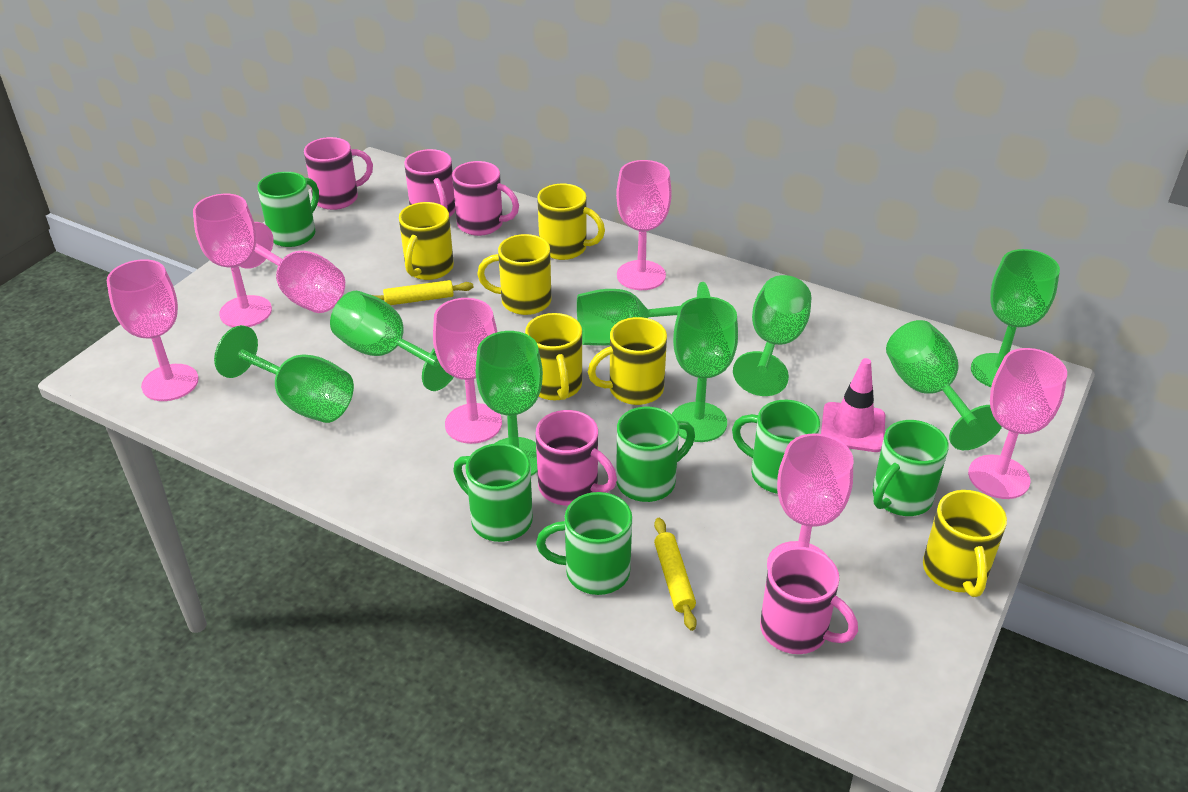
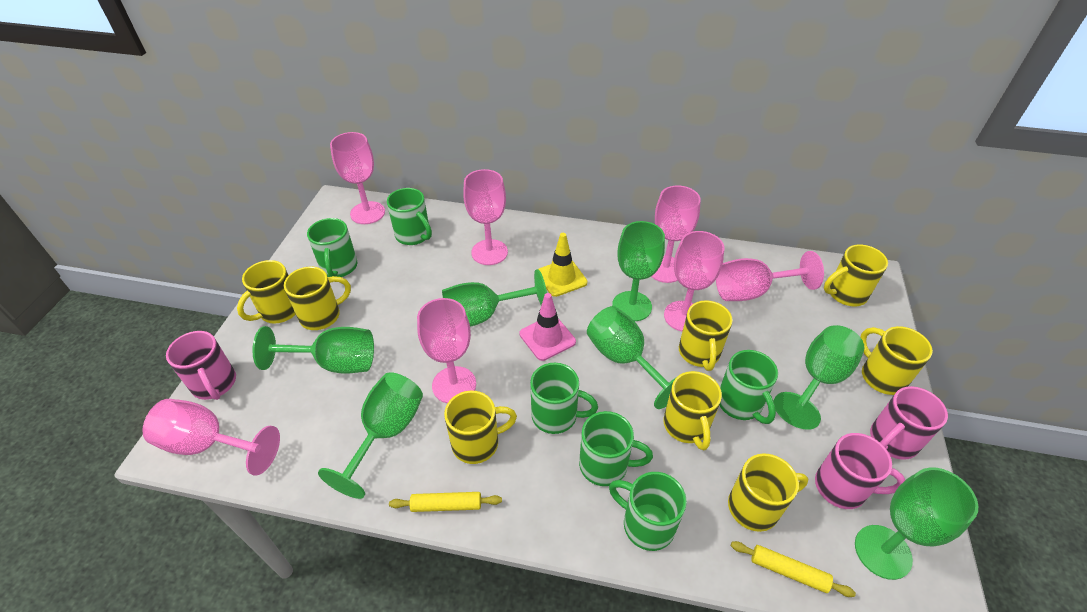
green goblet: [214,325,354,423] [330,291,454,391] [476,331,543,476] [577,282,710,346] [672,296,738,442] [733,275,811,396] [886,320,1002,450] [971,249,1060,387] = 8 -> [252,326,374,374] [318,372,423,499] [442,269,547,327] [587,306,676,409] [612,221,665,321] [774,325,865,430] [855,467,978,580] = 7
pink mug: [304,137,373,210] [404,149,455,217] [452,161,519,236] [536,410,617,505] [760,547,858,654] = 5 -> [166,331,236,400] [815,433,905,509] [870,386,948,460] = 3
yellow mug: [399,202,454,280] [477,234,551,315] [525,313,582,400] [537,183,605,260] [588,317,667,405] [923,490,1007,597] = 6 -> [237,260,296,324] [284,266,351,330] [444,391,517,464] [663,371,722,450] [679,300,733,371] [728,453,808,532] [824,244,888,306] [860,326,933,395] = 8
yellow traffic cone: none = 0 -> [538,233,587,297] = 1

